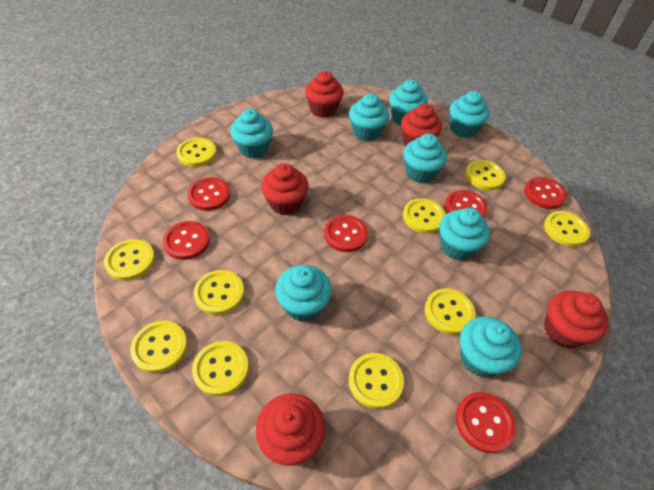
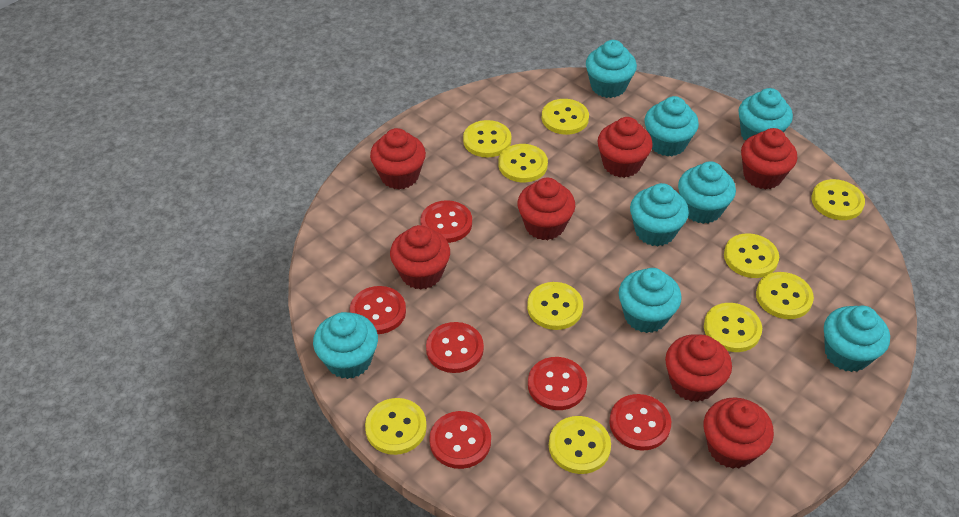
red cupcake: [256,393,325,466] [261,163,309,215] [305,71,344,118] [401,104,442,146] [544,290,609,348] = 5 -> [370,128,426,189] [390,225,450,290] [517,178,575,240] [597,117,653,178] [665,334,732,402] [704,397,774,469] [741,128,797,189] = 7

